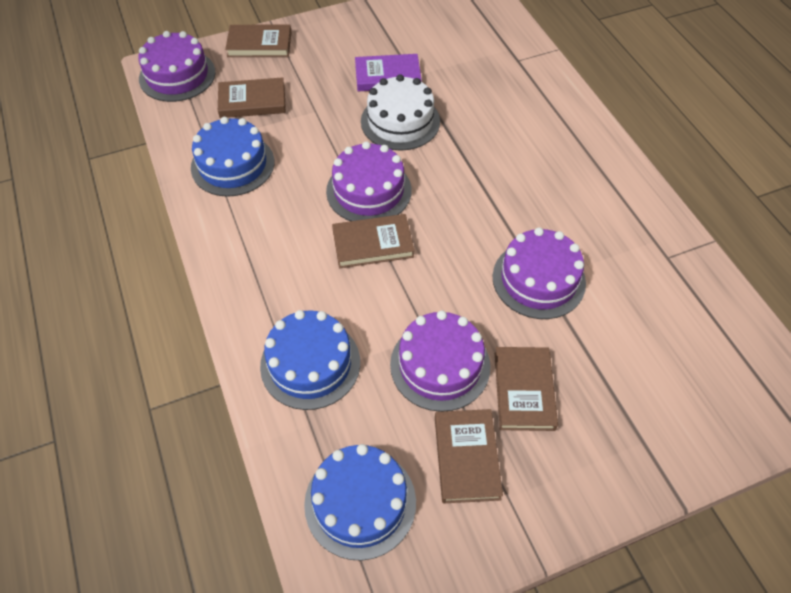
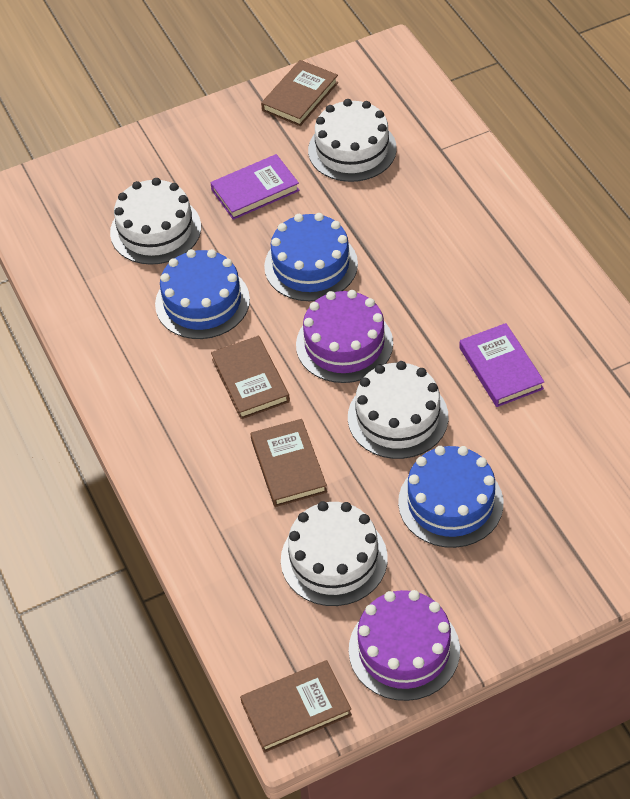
brown book: [218,77,286,118] [225,24,292,57] [332,214,415,268] [435,409,503,503] [495,347,558,431] = 5 -> [211,336,290,420] [240,660,352,753] [250,419,327,507] [261,60,338,126] = 4
purple book: [355,54,422,91] = 1 -> [210,154,300,220] [459,323,545,407] = 2
purple cake: [138,31,216,102] [326,142,412,221] [390,310,490,412] [492,227,586,319] = 4 -> [296,290,393,383] [349,590,460,701] = 2
white cake: [361,74,440,150] = 1 -> [110,178,201,265] [281,501,388,606] [308,99,397,182] [348,361,448,459] = 4

